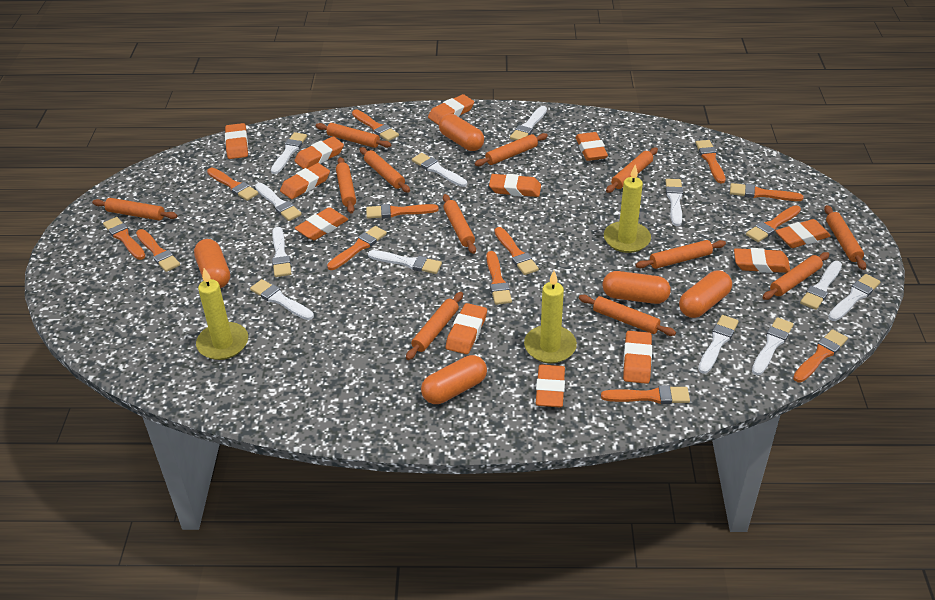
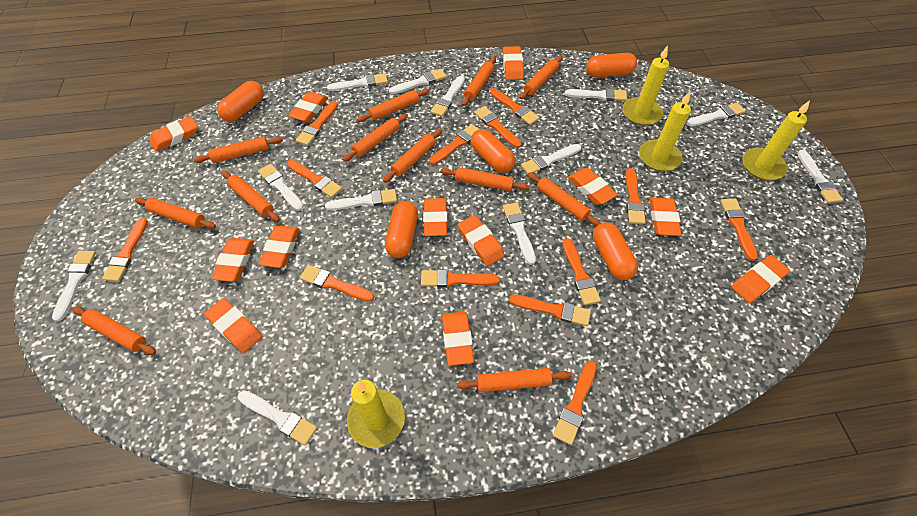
yellow candle: [196,268,248,360] [524,271,577,363] [604,165,651,253] = 3 -> [347,380,405,448] [623,45,669,126] [639,91,691,172] [742,100,810,181] = 4

